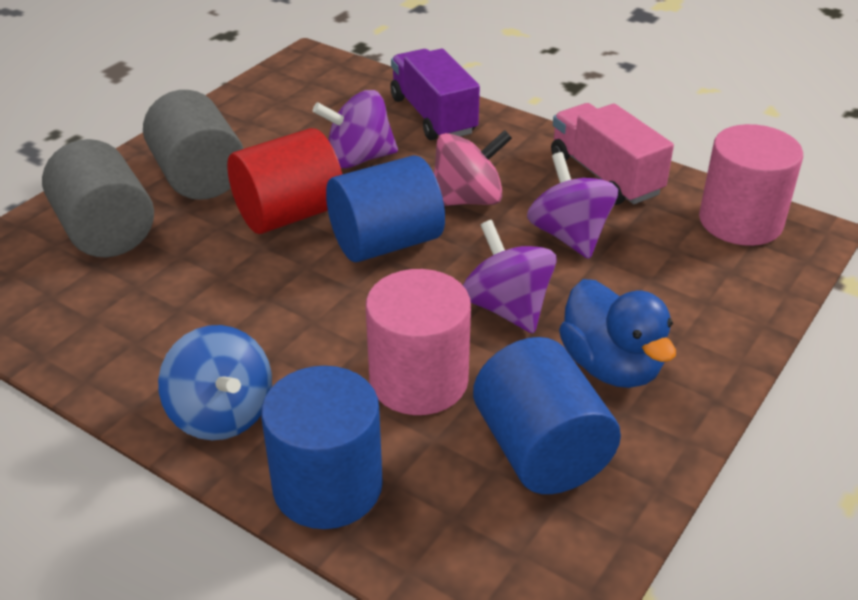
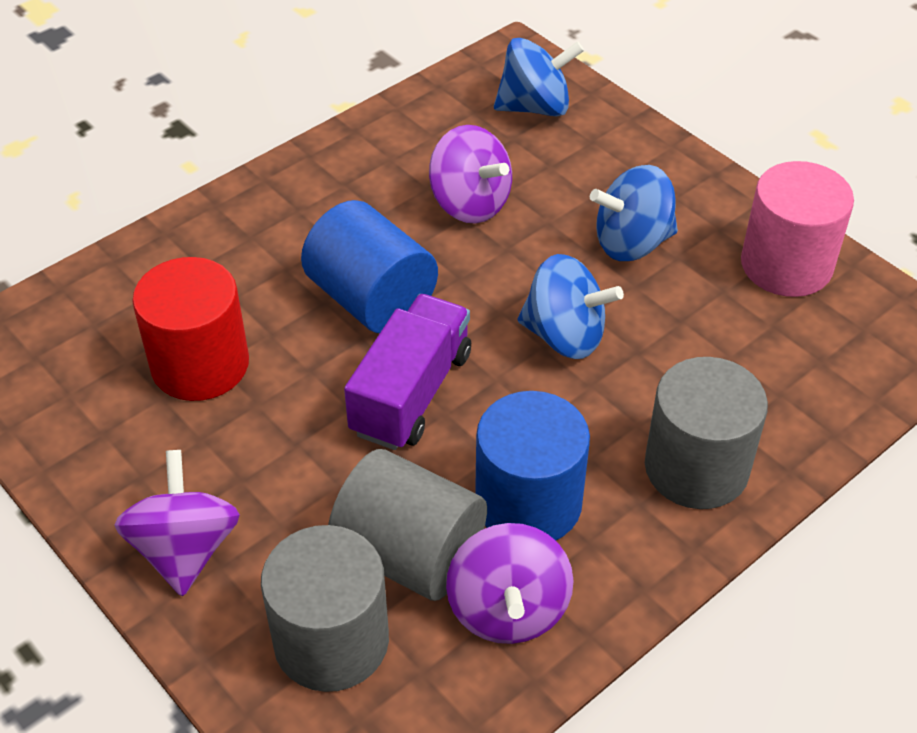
blue cylinder: [261,366,383,529] [326,155,445,262] [473,337,621,494] = 3 -> [301,200,438,333] [475,391,590,541] = 2
blue duck: [559,279,676,388] = 1 -> none = 0
blue spinning top: [158,325,272,440] = 1 -> [494,38,584,117] [518,254,624,359] [590,165,678,261] = 3
grey cylinder: [42,139,154,257] [143,90,244,200] = 2 -> [261,525,389,692] [328,449,487,601] [645,357,768,509] = 3
pink cylinder: [366,269,471,415] [699,124,803,246] = 2 -> [741,161,854,297] = 1
pink spinning top: [434,130,512,206] = 1 -> none = 0
pink truck: [551,103,674,205] = 1 -> none = 0

